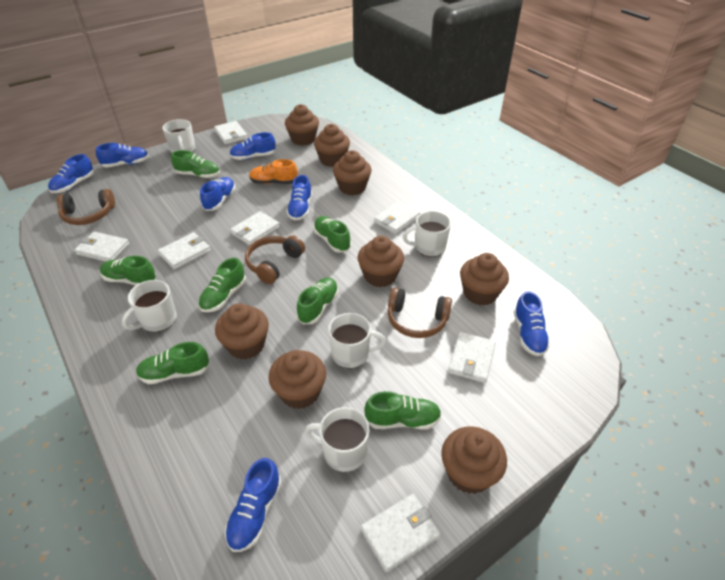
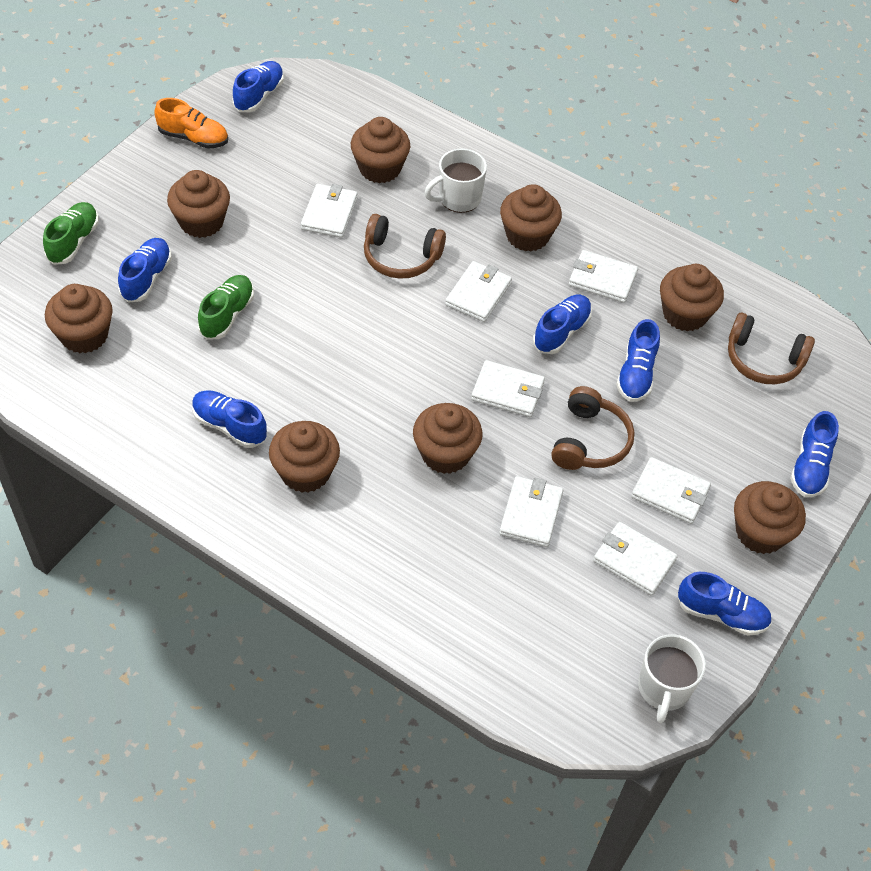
green shoe: [100,256,156,286] [136,342,210,384] [171,150,220,178] [198,258,246,312] [297,277,338,324] [313,216,351,253] [364,391,442,430] = 7 -> [43,202,99,265] [198,275,254,340] = 2
white mug: [122,280,177,332] [162,119,195,153] [305,407,370,472] [328,313,386,369] [402,211,451,257] = 5 -> [425,148,487,213] [638,634,706,723] = 2

